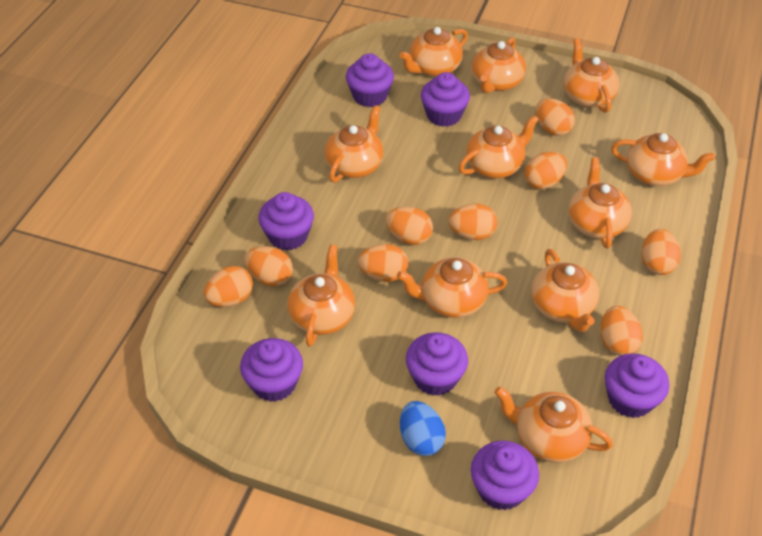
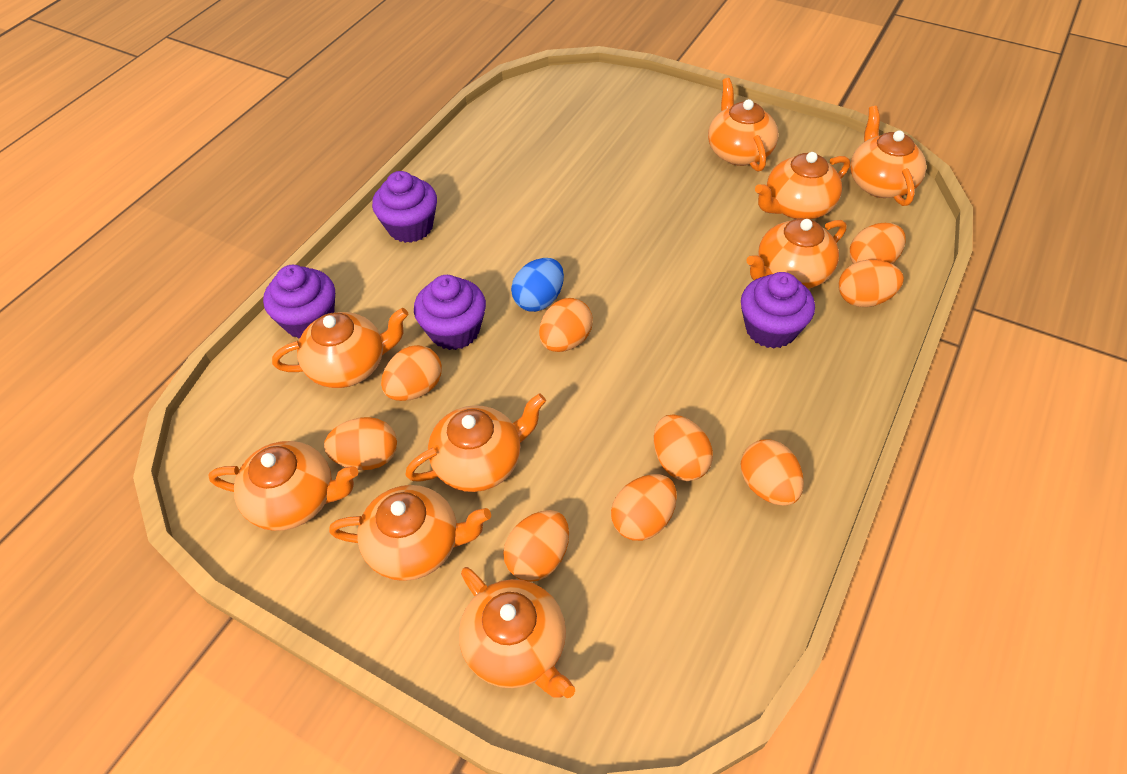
orange teapot: [287,245,355,347] [325,105,383,183] [397,258,507,318] [399,27,468,77] [459,115,539,178] [472,37,526,93] [494,387,613,463] [531,249,599,332] [564,38,620,113] [568,157,632,248] [611,133,715,186] = 11 -> [209,441,358,531] [272,308,409,388] [329,485,491,581] [405,394,546,492] [459,567,575,698] [708,78,778,172] [746,218,846,289] [755,152,850,219] [850,106,926,206] = 9
purple cupcake: [240,338,303,402] [258,192,314,250] [346,53,394,107] [406,332,468,396] [421,72,470,127] [471,441,539,510] [605,353,669,418] = 7 -> [263,265,335,339] [372,171,437,243] [414,275,486,350] [741,272,815,348] = 4

